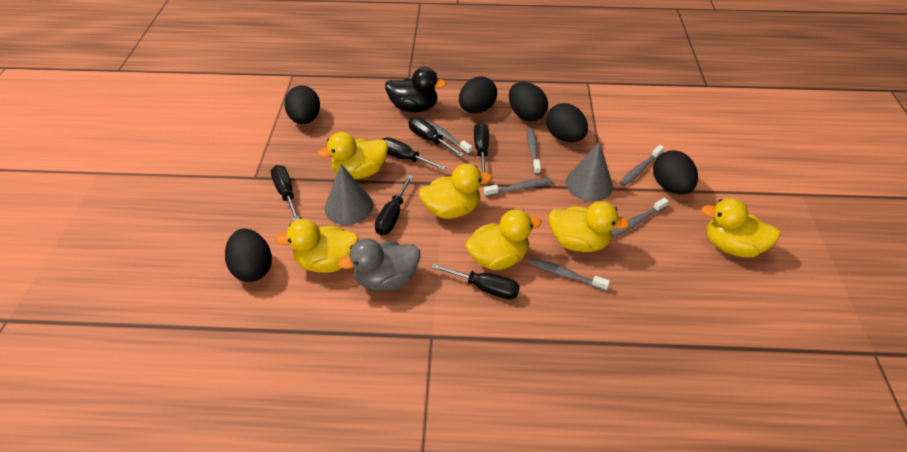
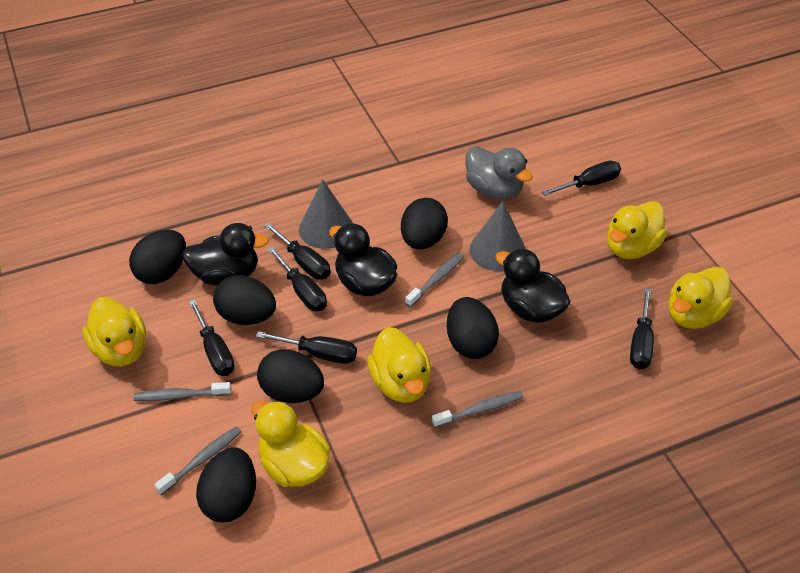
black duck: [385,67,447,112] = 1 -> [182,223,269,285] [329,223,397,296] [495,248,571,323] = 3
grey toothbrush: [425,120,472,155] [484,178,552,197] [527,127,541,175] [530,258,610,291] [611,198,669,238] [620,145,664,186] = 6 -> [134,382,231,401] [154,426,242,495] [405,253,464,307] [432,391,523,428] = 4
yellow duck: [275,219,359,273] [318,132,388,179] [419,164,492,219] [466,209,542,270] [549,201,629,252] [701,198,781,257] = 6 -> [82,297,146,367] [251,400,331,487] [367,327,431,403] [607,201,667,259] [669,267,733,329] = 5

